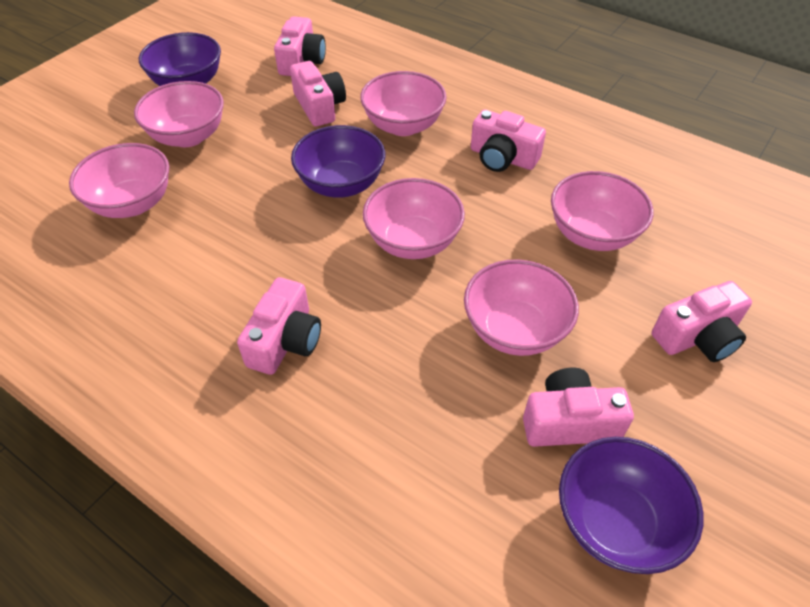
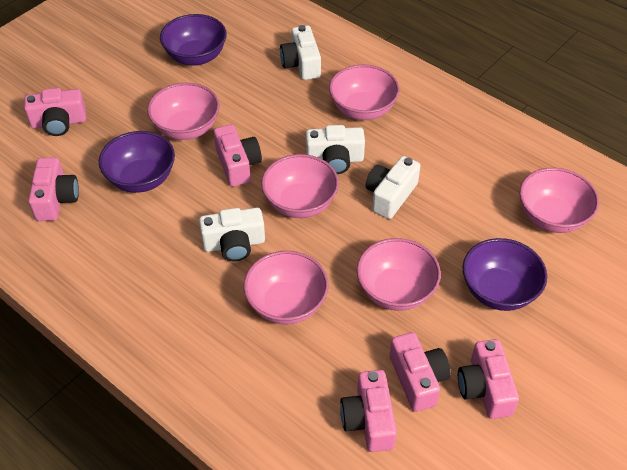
white camera: none = 0 -> [199,208,265,261] [280,25,321,80] [306,125,365,174] [366,156,420,219] = 4

